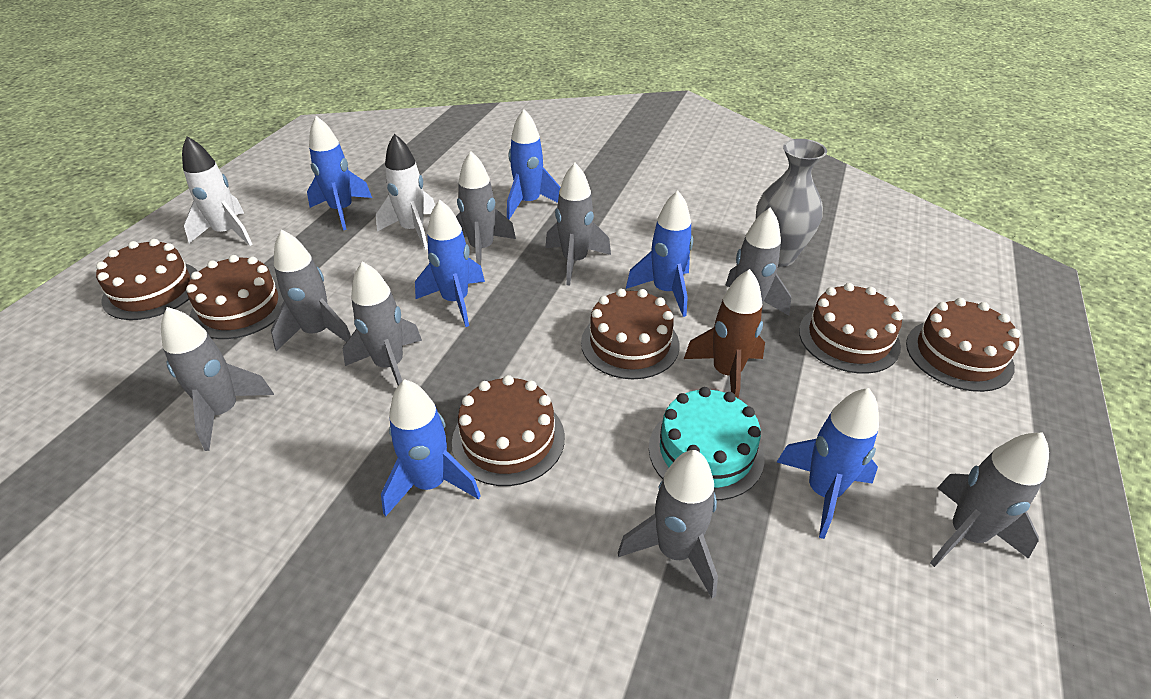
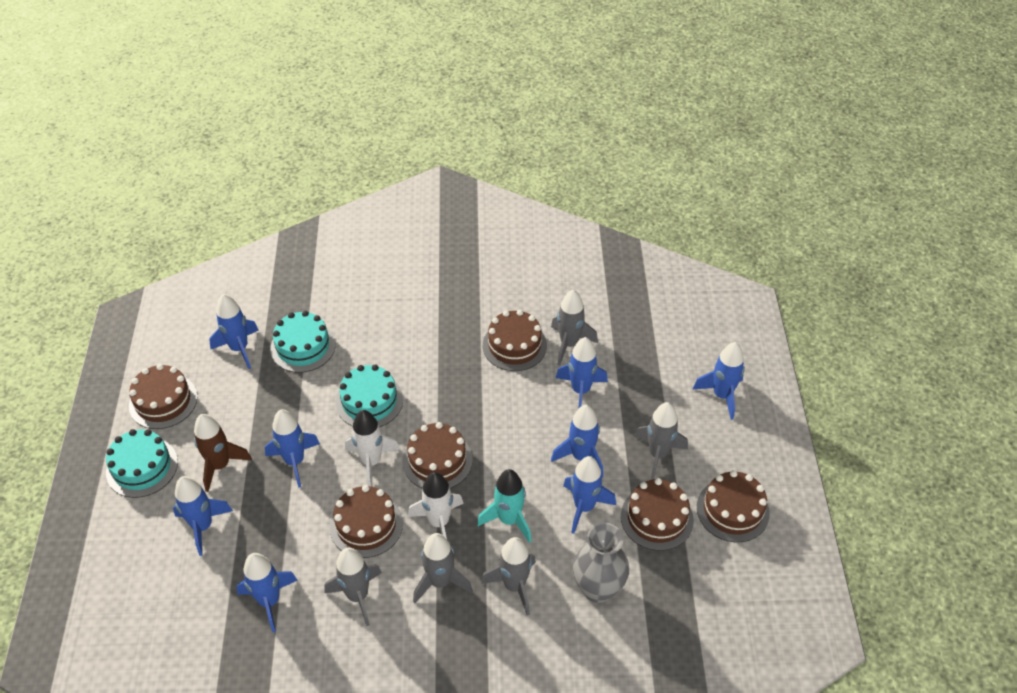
blue rocket: [307,116,372,230] [381,379,481,516] [415,200,485,327] [507,109,561,219] [626,191,693,317] [777,388,879,539] = 6 -> [173,476,233,556] [209,294,259,369] [236,553,297,632] [265,409,320,488] [551,405,603,478] [556,337,608,409] [563,456,616,534] [693,342,745,420] = 8
grey rocket: [161,307,274,451] [271,229,351,351] [342,261,422,385] [456,151,516,266] [545,163,611,286] [618,450,718,599] [725,207,791,316] [930,432,1049,567] = 8 -> [324,548,382,626] [413,533,473,603] [481,537,536,615] [551,290,598,366] [634,402,688,480] = 5
turquoise cake: [649,387,765,500] = 1 -> [106,429,178,498] [270,311,335,373] [336,364,403,427] = 3
turquoise rocket: none = 0 -> [477,469,532,543] = 1

